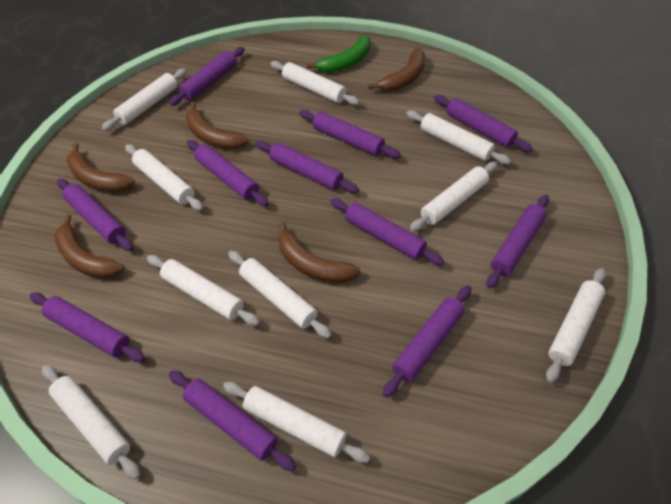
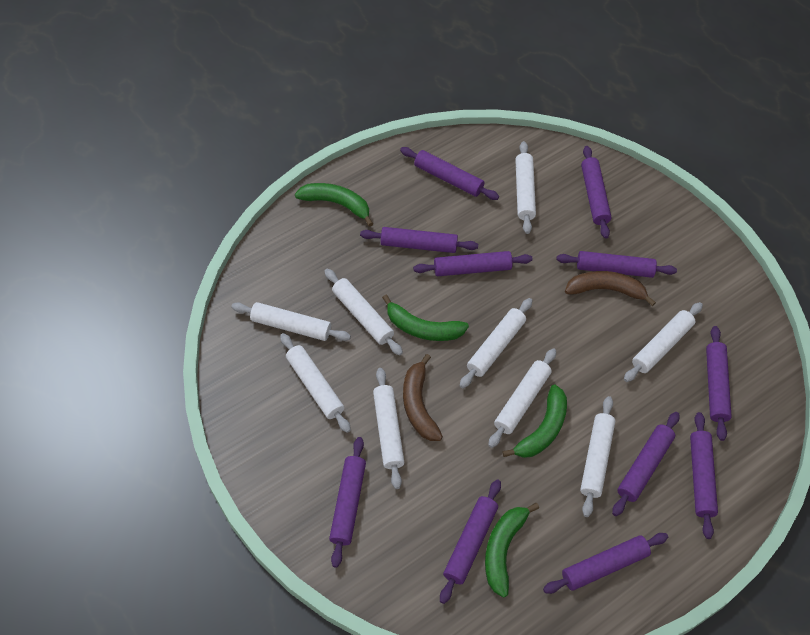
brown banana: [54,214,124,279] [67,143,135,192] [186,102,249,150] [278,222,360,283] [368,48,425,91] = 5 -> [403,354,443,441] [565,271,656,306] = 2
green banana: [307,35,371,73] = 1 -> [295,183,373,227] [382,295,469,341] [485,503,539,598] [502,384,567,458] = 4
white rolling pin: [42,365,141,479] [102,68,187,131] [125,144,203,211] [147,255,260,326] [223,382,370,463] [228,251,332,338] [271,61,360,105] [406,110,511,165] [410,161,498,232] [546,268,606,383] = 10 -> [231,302,351,341] [280,333,351,433] [324,269,403,356] [373,368,405,489] [460,298,532,388] [488,348,556,448] [515,141,536,234] [580,396,615,517] [624,302,703,382] = 9

